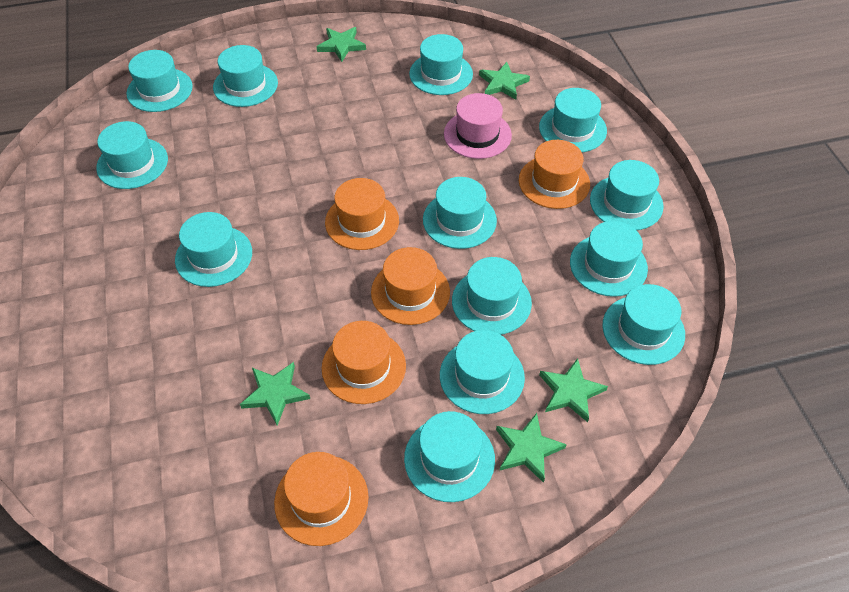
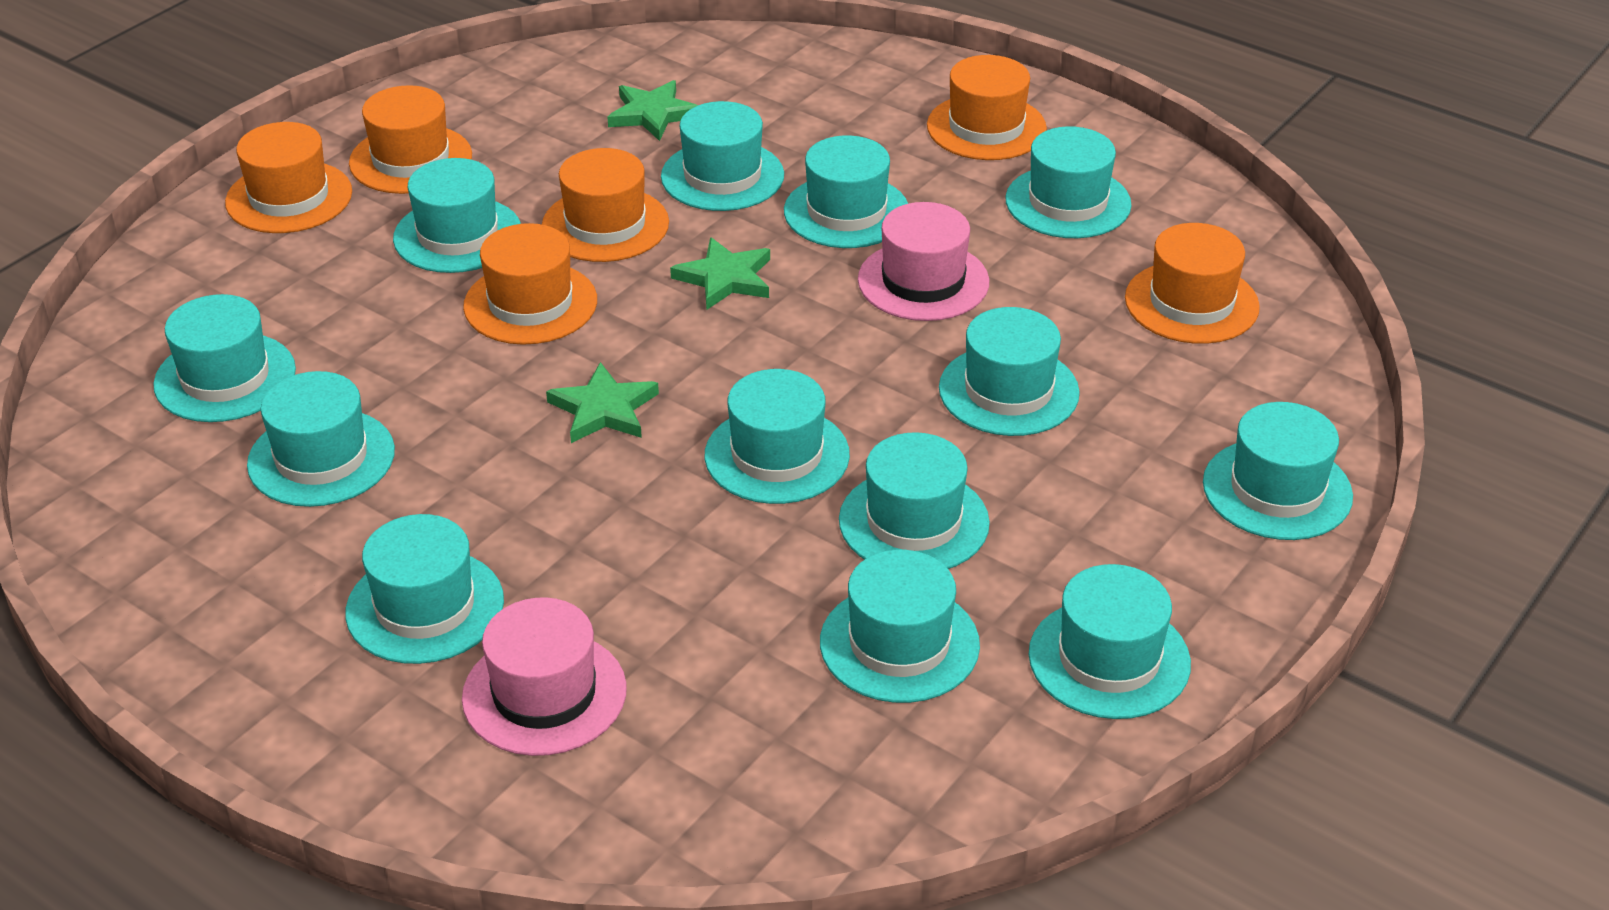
green star: [240,362,310,426] [317,27,366,62] [479,62,530,100] [496,413,567,483] [539,358,608,422] = 5 -> [546,362,659,443] [607,80,698,141] [670,237,770,310] = 3
orange hat: [274,452,368,546] [322,321,406,404] [325,178,399,250] [371,247,450,325] [519,140,590,209] = 5 -> [225,122,352,233] [349,85,472,194] [463,223,597,345] [542,148,669,262] [927,55,1047,160] [1125,223,1260,344] = 6
pink hat: [444,93,512,159] = 1 -> [462,597,627,756] [858,202,989,321] = 2

